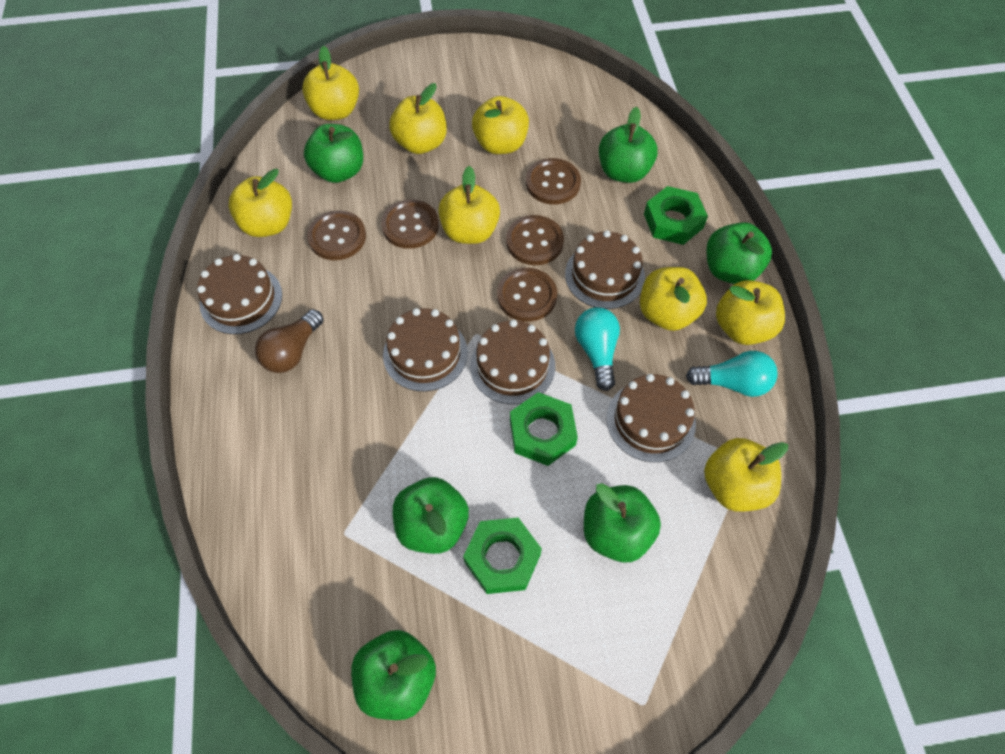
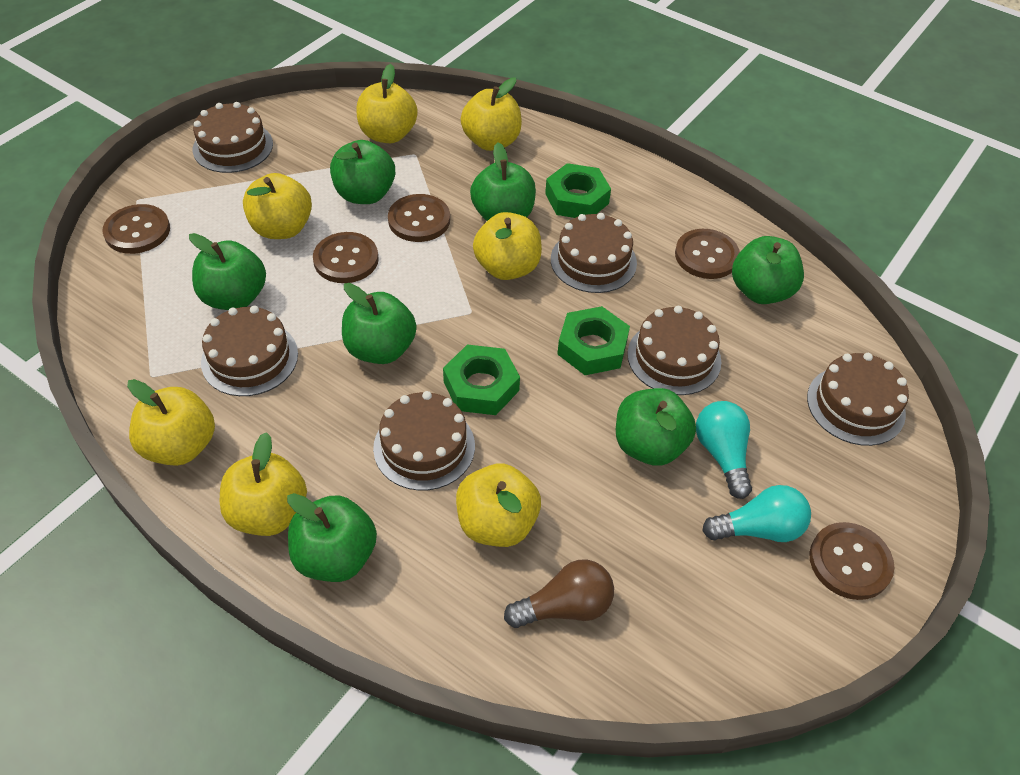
brown cake: [197,254,282,334] [383,308,468,391] [470,319,555,404] [565,230,645,309] [607,374,696,462] = 5 -> [193,102,273,173] [201,306,298,396] [373,391,475,491] [551,213,637,293] [627,306,722,395] [807,353,909,446] = 6
green apple: [304,124,363,183] [351,630,436,720] [393,477,469,554] [584,483,661,563] [599,106,658,183] [706,222,772,284] = 6 -> [189,233,266,310] [287,493,377,582] [330,140,395,204] [342,283,417,364] [470,142,536,221] [616,388,696,466] [732,236,804,304] = 7
yellow apple: [229,169,292,237] [302,46,359,120] [389,83,447,154] [438,166,500,244] [472,96,529,154] [640,267,707,331] [704,438,788,512] [716,280,785,345] = 8 -> [127,379,215,466] [220,432,307,536] [243,173,312,239] [356,64,418,143] [456,463,541,547] [461,77,522,151] [473,212,542,280] = 7

